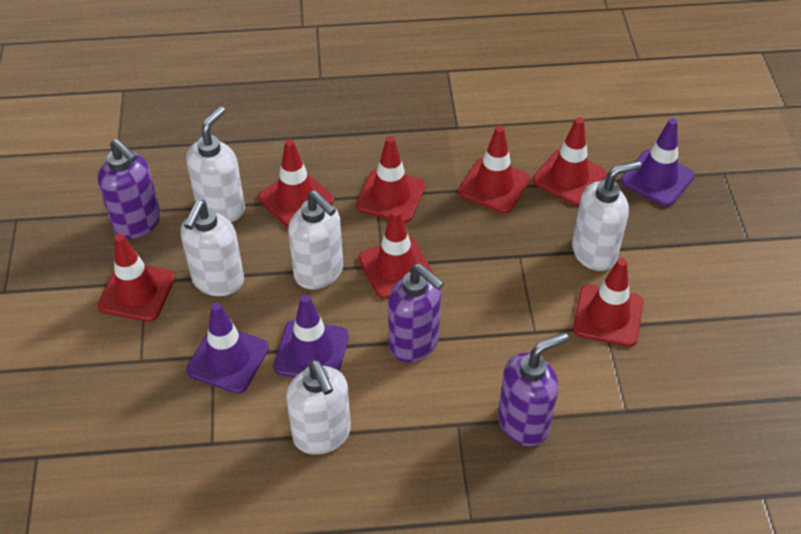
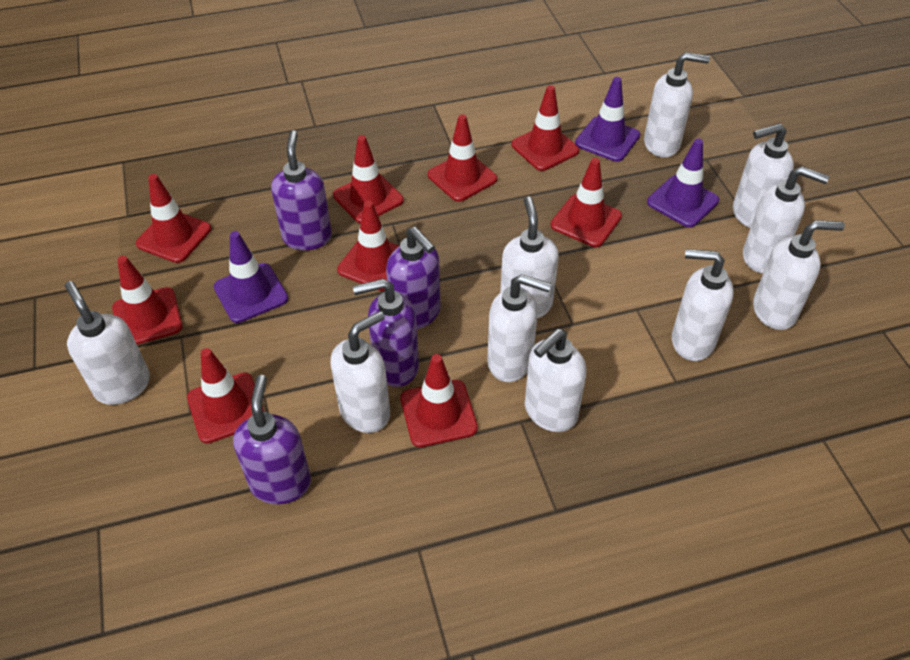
purple soap dispenser: [98,139,161,239] [388,263,444,362] [498,332,569,446] = 3 -> [233,375,311,504] [271,130,332,251] [353,279,419,387] [386,227,441,329] = 4
red traffic cone: [98,234,175,322] [258,139,334,228] [356,136,426,223] [359,209,434,299] [458,126,530,213] [533,117,606,206] [573,258,643,347] = 7 -> [112,256,183,345] [136,174,211,263] [187,348,265,443] [333,135,404,223] [337,201,399,291] [400,354,478,447] [427,114,497,202] [511,85,579,171] [551,158,622,247] = 9
white soap dispenser: [181,200,244,296] [186,106,245,222] [286,360,351,455] [288,190,343,289] [572,161,641,271] = 5 -> [65,281,150,405] [330,311,390,433] [487,274,552,382] [500,196,559,318] [525,329,587,432] [644,52,710,158] [672,249,734,361] [733,123,794,228] [743,166,829,273] [753,220,845,330] = 10

